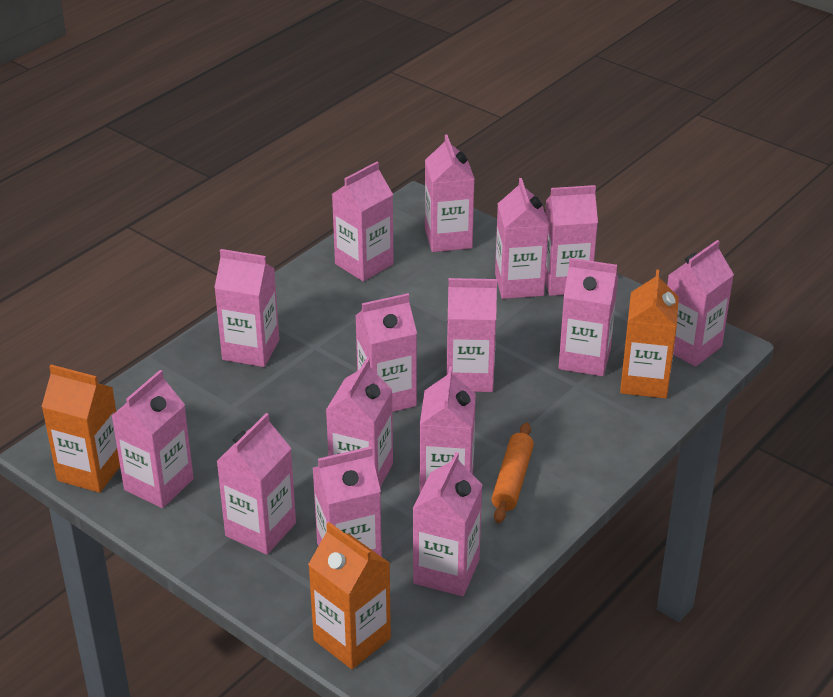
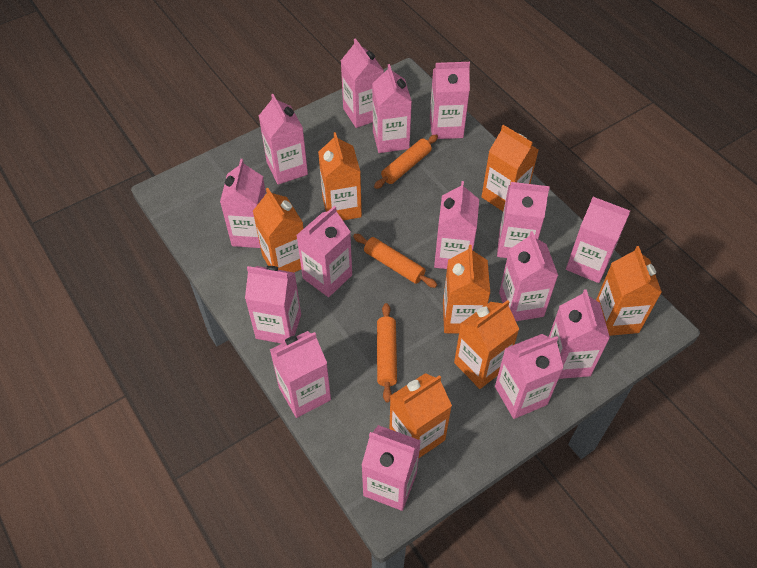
orange carton: [42,365,120,493] [308,522,391,669] [620,269,679,399] = 3 -> [253,188,304,272] [318,132,362,221] [389,373,452,458] [443,245,490,333] [454,300,519,389] [481,125,538,211] [596,246,662,336] = 7
orange rolling pin: [492,423,534,523] = 1 -> [353,234,437,288] [374,135,438,189] [377,303,397,403] = 3

